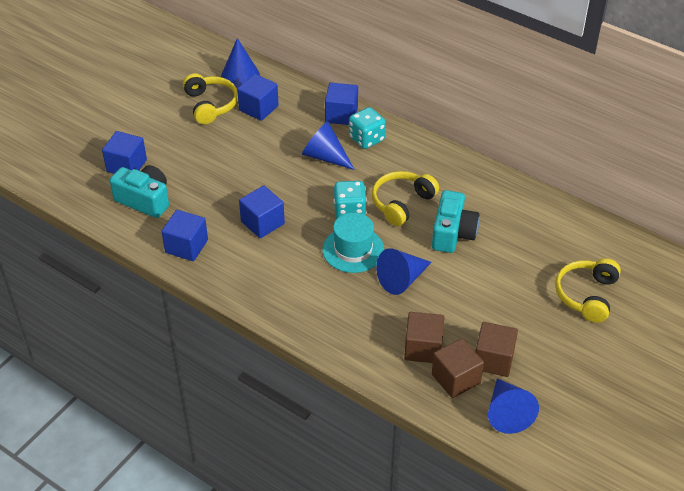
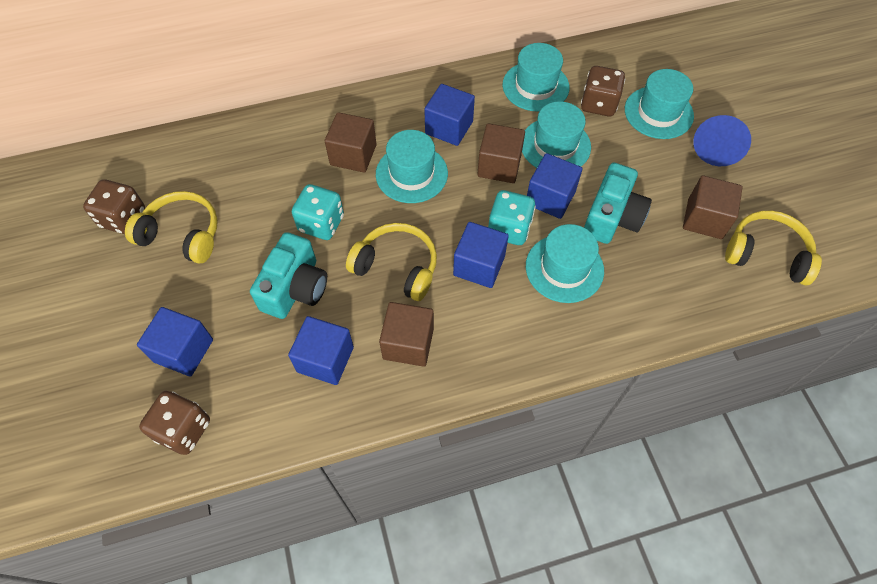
blue cone: [221,38,260,88] [302,122,355,170] [376,248,432,295] [488,378,539,434] = 4 -> [693,115,751,166] = 1
brown cube: [404,312,445,363] [432,338,484,398] [476,322,518,377] = 3 -> [325,112,376,173] [379,302,434,367] [477,123,525,183] [683,175,743,239] = 4
brown dice: none = 0 -> [83,179,145,234] [139,391,210,455] [581,66,625,116] = 3
turquoise hat: [322,213,384,273] = 1 -> [376,130,448,203] [503,43,570,112] [522,101,591,168] [526,224,604,303] [625,69,694,139] = 5

